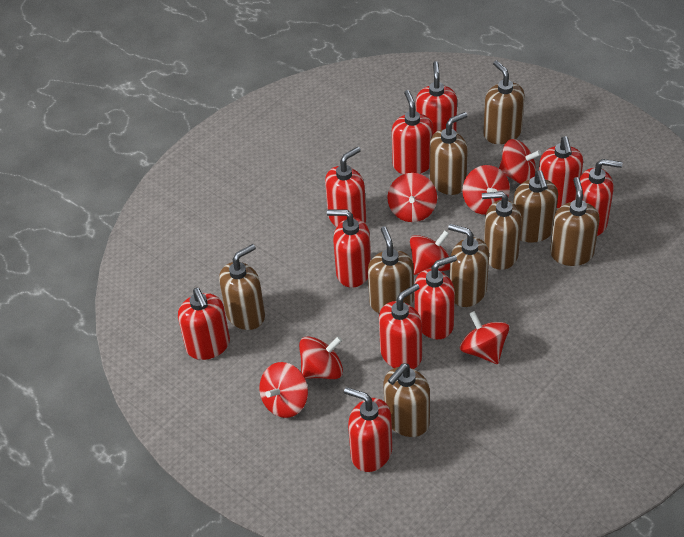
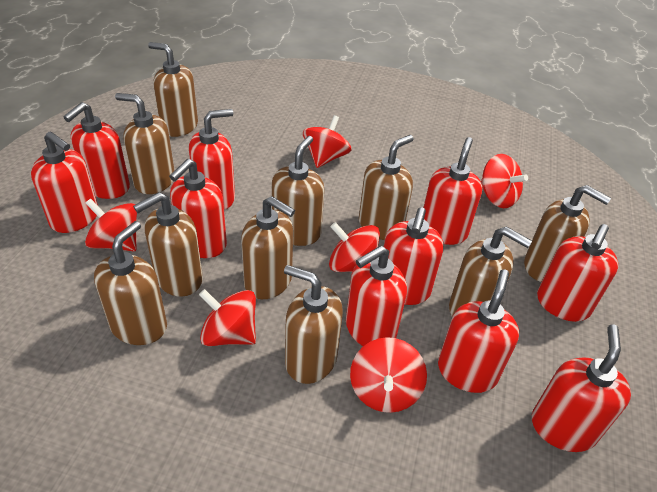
brown soap dispenser: [219,244,265,330] [368,226,414,313] [384,364,430,437] [430,112,468,195] [448,224,489,307] [482,191,522,270] [483,61,525,144] [513,170,558,243] [550,177,600,266] = 9 -> [94,221,167,345] [115,93,175,194] [133,192,203,297] [148,42,198,137] [241,196,295,299] [272,136,324,246] [284,265,343,384] [359,135,413,240] [449,226,532,317] [524,185,611,282] = 10
red spinning top: [259,362,308,418] [299,336,343,379] [387,173,437,222] [410,230,450,275] [460,311,509,364] [462,165,510,215] [499,139,541,184] = 7 -> [85,199,137,251] [199,289,256,346] [303,115,351,168] [329,222,380,272] [350,337,427,413] [481,154,528,208] = 6

